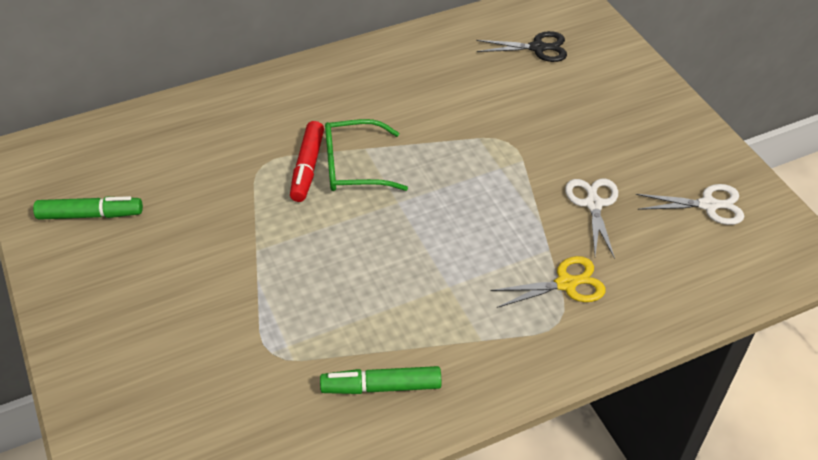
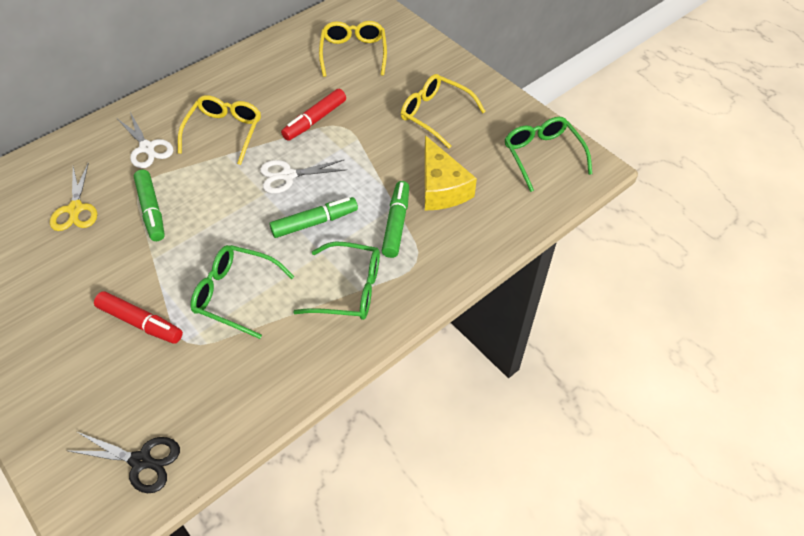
green glasses: [325,119,408,191] = 1 -> [190,245,294,339] [293,241,380,320] [505,117,592,192] = 3
green marker: [33,196,143,220] [320,366,442,394] = 2 -> [134,170,165,241] [269,197,358,238] [382,181,409,258] = 3
red marker: [290,121,324,202] = 1 -> [94,291,183,344] [281,89,346,141] = 2
yellow cheese: none = 0 -> [424,135,477,210] = 1
yellow glasses: none = 0 -> [178,95,261,165] [319,21,387,77] [401,74,486,149] = 3

